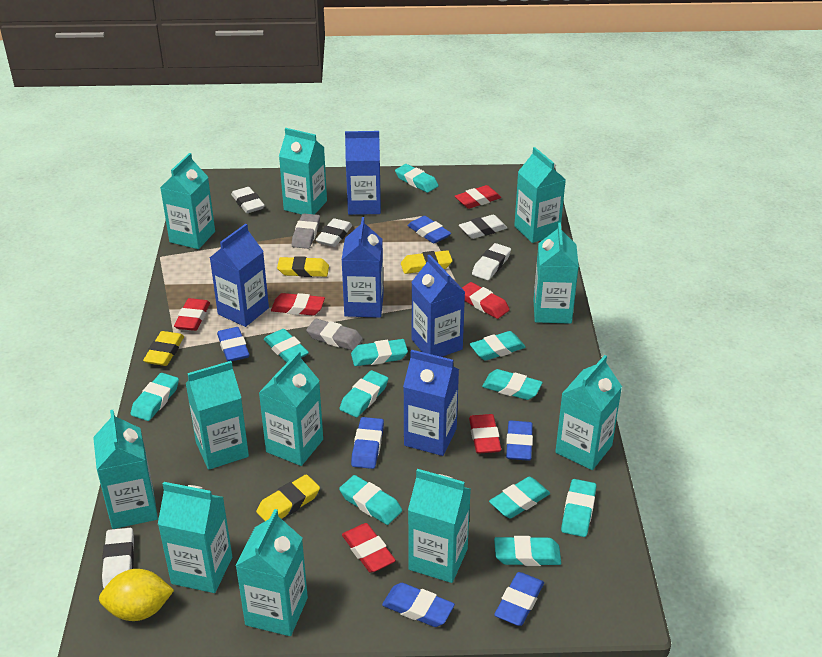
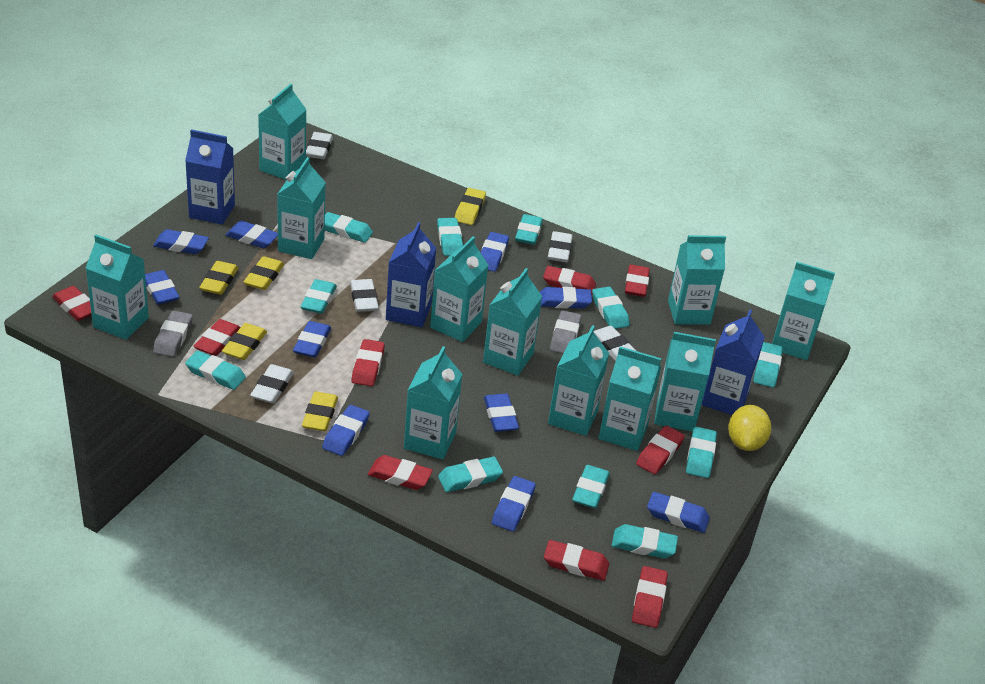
blue carton: [210,224,269,327] [342,217,384,318] [345,131,381,215] [403,350,459,456] [411,255,465,357] = 5 -> [185,129,235,225] [386,222,436,327] [702,310,765,415] = 3
blue eraser: [217,327,249,362] [351,417,384,469] [382,583,455,627] [407,216,451,243] [494,572,544,626] [506,421,533,461] = 6 -> [145,270,179,305] [153,229,209,254] [226,221,278,249] [293,321,331,358] [322,405,370,456] [481,232,509,272] [484,394,519,432] [492,476,536,531] [540,287,592,309] [647,492,710,533] = 10
red eraser: [174,298,210,331] [271,293,325,315] [342,523,396,573] [455,185,501,209] [462,282,510,319] [469,414,501,454] = 6 -> [52,286,92,321] [193,319,241,356] [351,339,385,386] [368,455,433,490] [543,266,596,295] [544,540,609,581] [625,264,650,297] [632,566,668,628] [636,426,685,474] = 9
yellow eraser: [143,331,184,366] [256,474,320,521] [277,256,329,277] [401,250,453,274] = 4 -> [199,261,238,295] [222,323,267,360] [244,256,284,290] [302,392,338,431] [455,188,486,225] = 5

